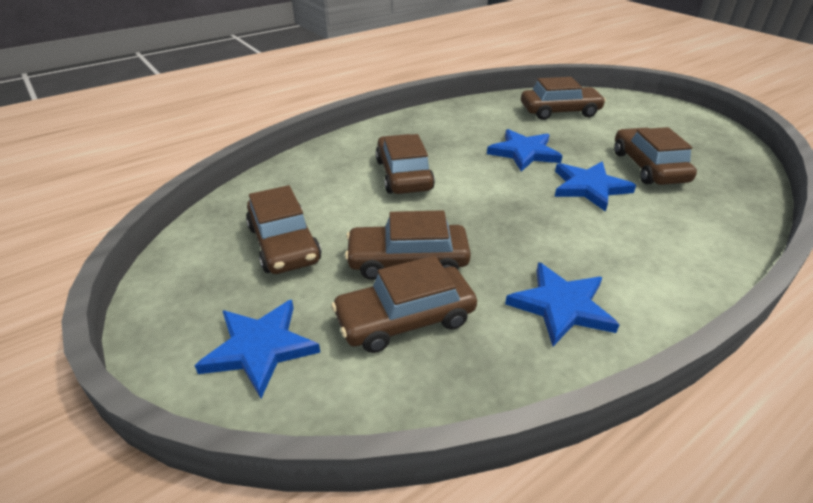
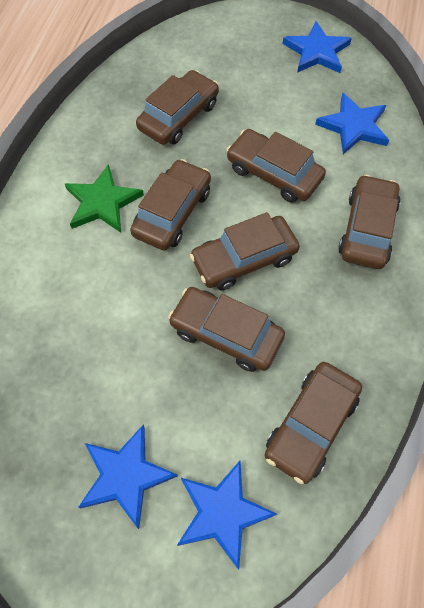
brown car: [246,185,321,274] [331,256,477,353] [345,210,471,280] [376,134,435,194] [521,77,606,120] [614,127,697,185] = 6 -> [130,159,211,250] [136,70,219,145] [168,287,285,372] [190,212,300,290] [227,129,326,203] [265,362,362,484] [338,175,400,269] = 7
green star: none = 0 -> [65,164,144,233] = 1

